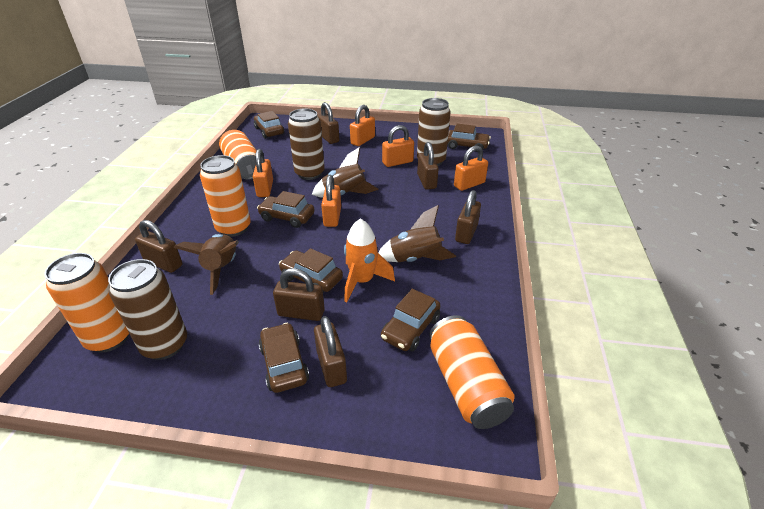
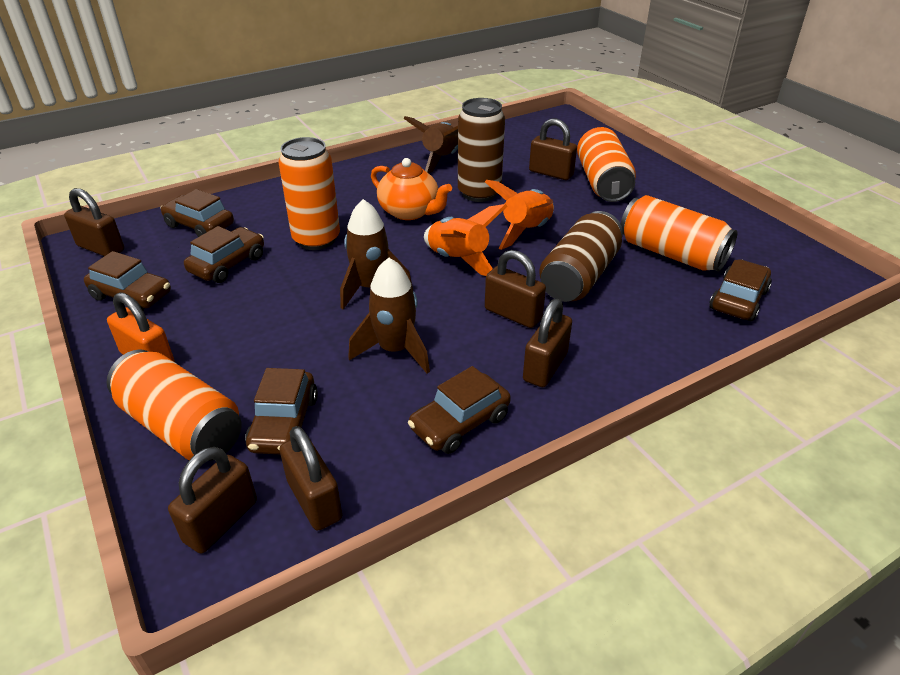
brown can: [108,259,187,360] [288,108,325,180] [417,98,451,166] = 3 -> [458,98,505,202] [539,211,623,302] = 2
orange padlock: [253,149,273,197] [321,175,341,227] [350,105,375,146] [382,125,414,167] [454,145,488,191] = 5 -> [107,292,175,362] = 1
orange rocket: [344,219,395,302] = 1 -> [424,204,507,276] [485,180,554,250] = 2
orange teapot: none = 0 -> [371,158,452,220] = 1

